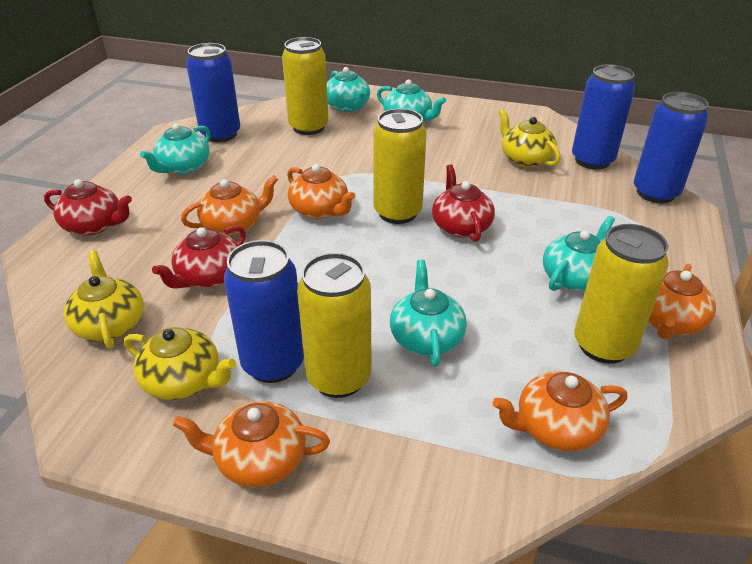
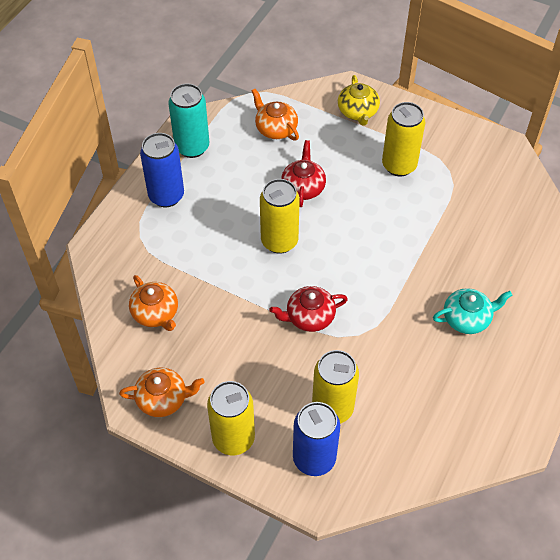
blue can: [186,43,240,142] [224,240,304,383] [572,65,635,169] [634,92,709,203] = 4 -> [140,133,184,207] [293,402,340,476] = 2
orange teapot: [173,401,330,487] [181,175,278,236] [287,164,355,219] [493,371,627,452] [648,264,716,339] = 5 -> [119,368,205,417] [129,275,178,331] [252,89,299,141] = 3
red teapot: [44,179,132,235] [152,225,246,289] [432,165,495,242] = 3 -> [269,286,348,332] [281,140,326,207] = 2
turquoise can: none = 0 -> [168,83,209,158] = 1
turquoise teapot: [140,123,211,174] [327,67,370,112] [377,79,446,122] [390,260,467,367] [543,216,615,291] = 5 -> [433,288,512,334] = 1
yellow teapot: [64,251,144,349] [124,327,236,400] [498,109,561,167] = 3 -> [338,75,380,126] = 1

